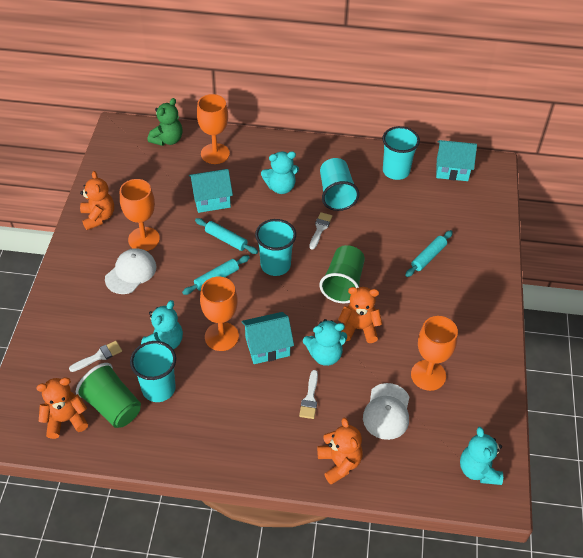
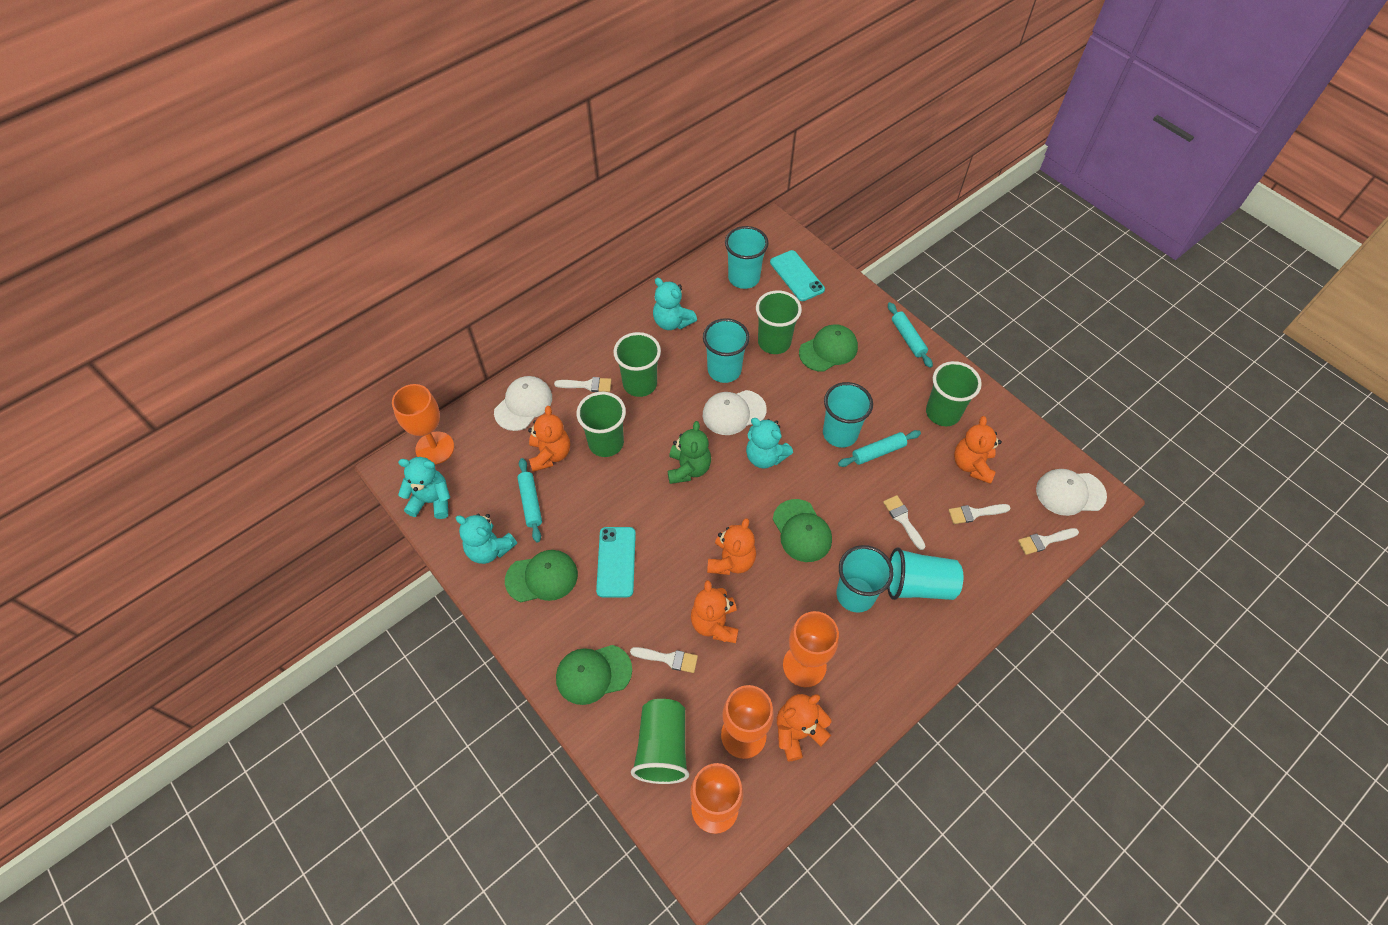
green cap: none = 0 -> [505,550,578,602] [556,645,632,705] [773,499,832,562] [799,324,858,372] = 4
green cup: [76,363,141,428] [319,245,365,303] = 2 -> [576,392,626,457] [613,332,661,397] [631,699,689,784] [756,290,802,354] [926,361,982,426] = 5
orange teddy bear: [36,377,88,439] [80,171,114,230] [317,417,363,485] [338,287,382,343] = 4 -> [528,406,570,472] [691,580,739,643] [707,518,756,575] [777,694,831,761] [954,416,1002,484] = 5
turquoise cup: [130,341,176,402] [255,219,296,276] [320,158,359,211] [382,126,420,180] = 4 -> [703,318,750,383] [725,226,769,289] [823,382,873,447] [836,545,894,613] [887,547,963,600] = 5
turquoise house: [189,169,233,213] [241,312,294,364] [436,140,477,181] = 3 -> none = 0
turquoise phone: none = 0 -> [596,527,636,597] [770,250,825,301] = 2
white brush: [69,341,122,372] [299,370,318,419] [309,212,332,250] = 3 -> [554,377,612,392] [630,647,698,673] [883,495,925,550] [949,504,1010,524] [1018,528,1079,555] = 5
white cap: [105,248,156,294] [363,383,409,440] = 2 -> [494,376,552,431] [703,390,767,435] [1036,469,1107,516] = 3

